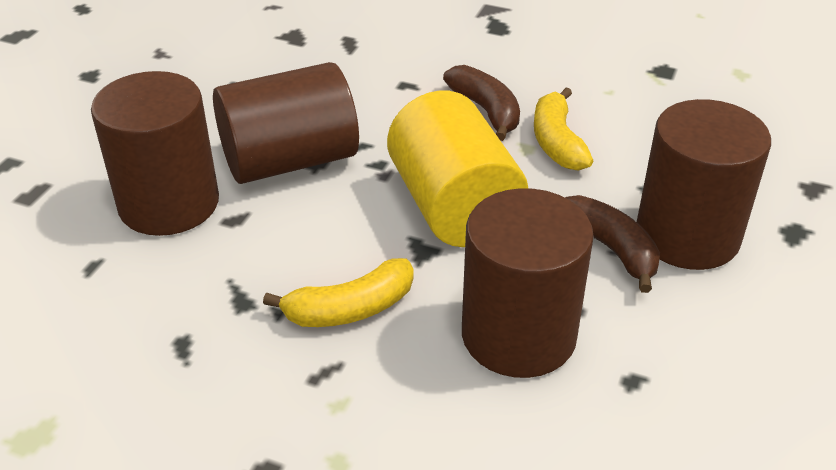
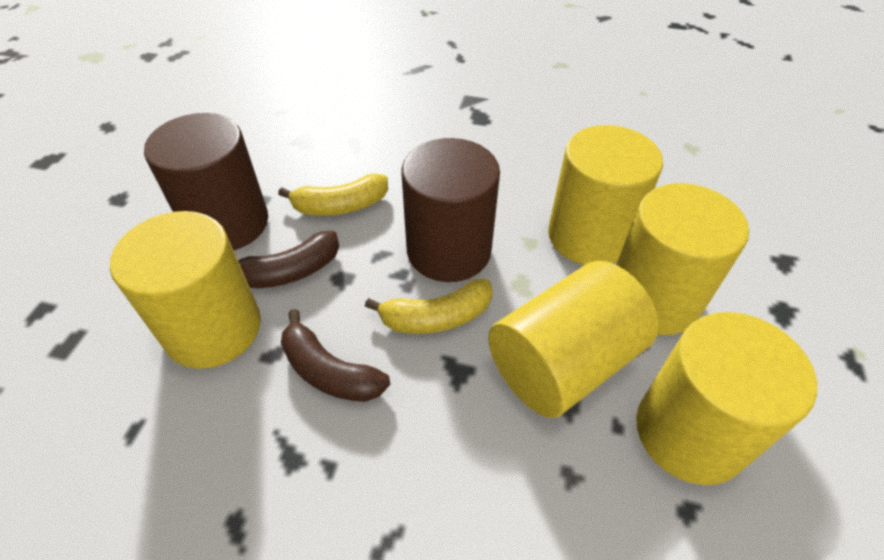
brown cylinder: [91,71,219,236] [213,62,359,184] [462,188,594,378] [637,99,771,270] = 4 -> [144,113,268,250] [401,138,500,282] = 2
yellow cylinder: [387,91,528,247] = 1 -> [110,211,261,369] [488,261,659,418] [548,125,663,265] [616,183,749,335] [636,312,817,485] = 5

